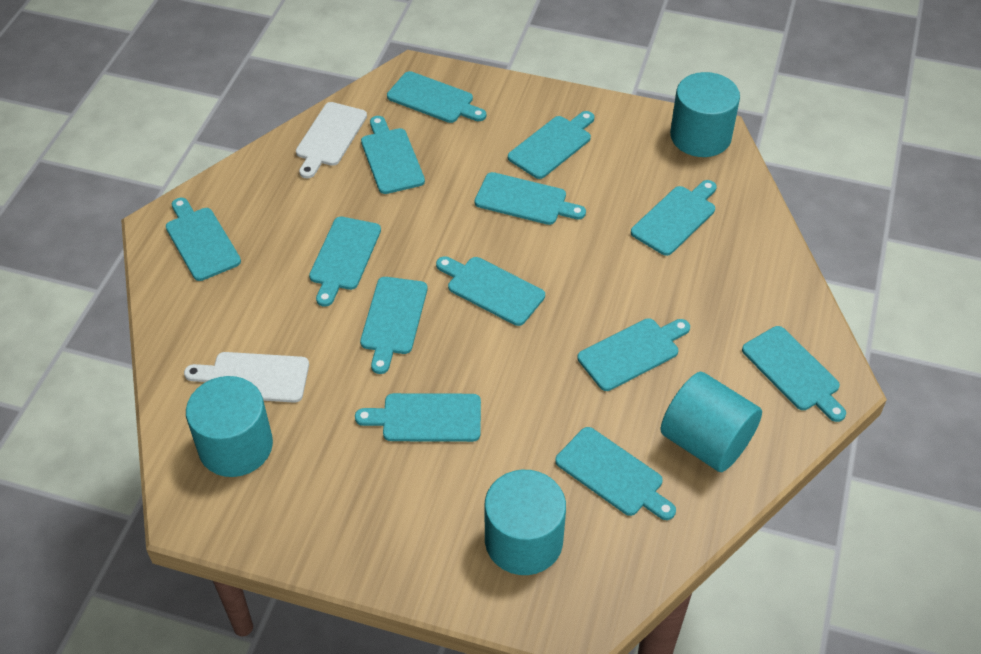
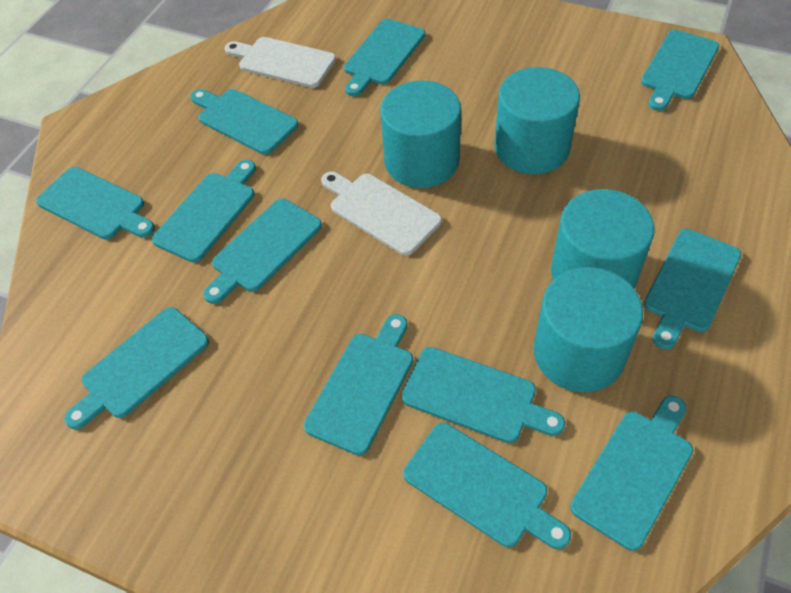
turquoise cutting board: [166,198,241,281] [309,217,381,307] [355,393,481,442] [360,277,428,374] [361,116,425,194] [387,71,486,123] [436,256,545,326] [475,172,586,225] [508,111,594,179] [555,427,676,520] [577,318,690,391] [631,180,717,256] [742,326,846,422] = 13 -> [36,167,155,240] [65,307,209,429] [152,160,256,263] [190,89,298,155] [203,199,322,304] [304,314,413,455] [344,19,425,96] [401,347,565,443] [403,423,571,549] [570,396,693,551] [641,30,719,111] [644,229,741,349] = 12

